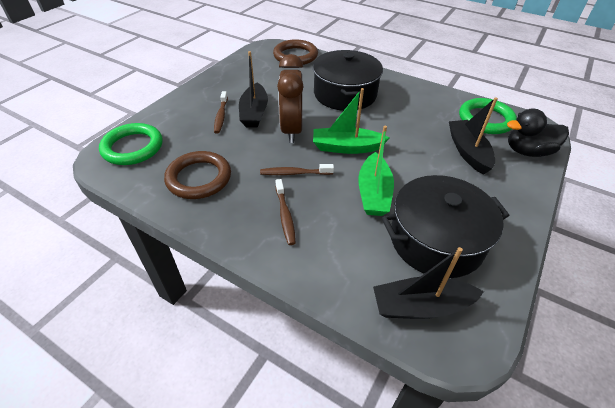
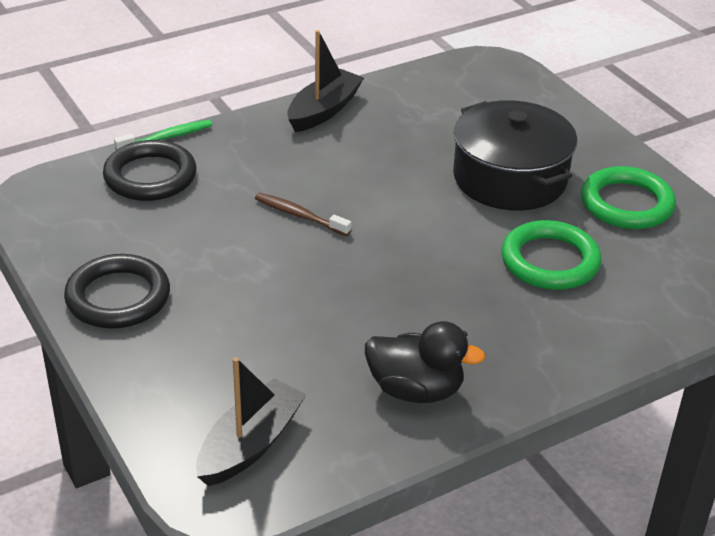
black boat: [239,51,268,128] [373,247,484,319] [449,97,498,175] = 3 -> [196,357,306,486] [287,30,364,132] = 2
black pot: [313,50,383,111] [382,175,510,278] = 2 -> [453,100,577,211] = 1
black ring: none = 0 -> [64,254,170,329] [103,140,197,201] = 2
brown clock: [277,54,304,143] = 1 -> none = 0
brown ring: [164,151,231,199] [273,40,318,65] = 2 -> none = 0
brown toothbrush: [214,91,228,134] [260,164,334,175] [275,179,296,245] = 3 -> [255,193,351,236] = 1
green boat: [313,88,389,154] [358,126,394,216] = 2 -> none = 0
green toothbrush: none = 0 -> [114,120,212,150] = 1

